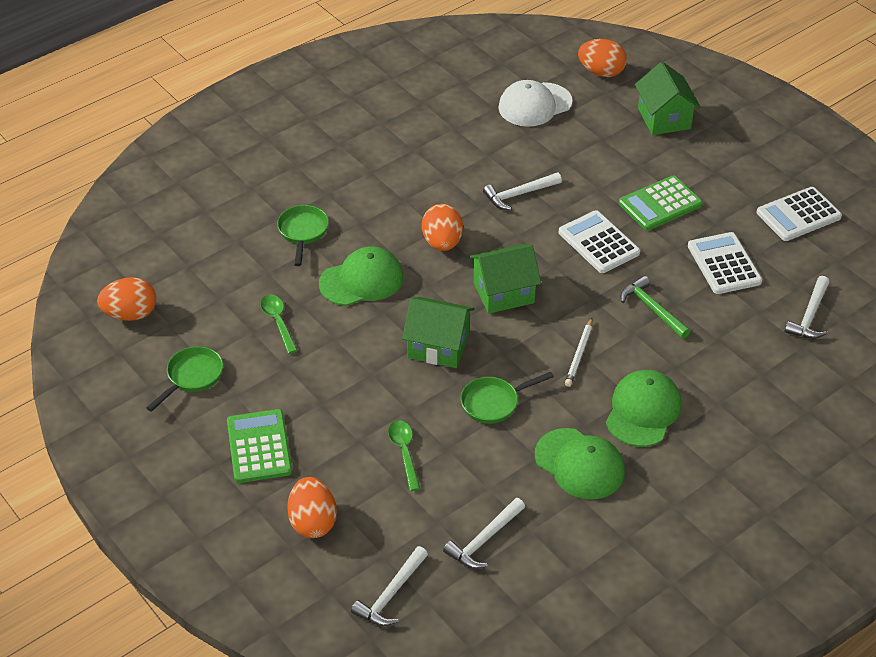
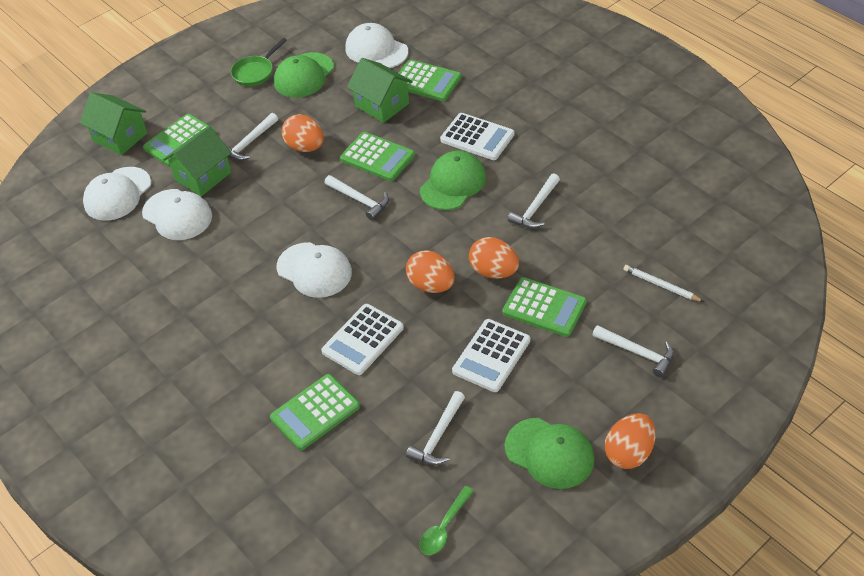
green calculator: [227,409,292,483] [619,175,703,231] = 2 -> [143,114,216,167] [270,374,360,450] [340,132,415,181] [399,59,462,101] [502,277,587,337] = 5
green hammer: [621,276,690,339] = 1 -> none = 0
green pan: [147,346,223,412] [277,205,329,266] [461,372,554,424] = 3 -> [231,38,287,86] = 1
green spoon: [260,294,298,354] [388,420,420,491] = 2 -> [419,486,474,555] = 1
white cap: [498,80,573,127] = 1 -> [83,167,151,221] [142,189,212,240] [277,242,352,298] [345,23,408,68] = 4
white hammer: [351,546,428,626] [443,498,525,569] [483,173,562,210] [785,276,829,339] = 4 -> [227,113,278,161] [325,175,389,220] [406,391,465,465] [508,174,560,228] [592,325,674,377] = 5

